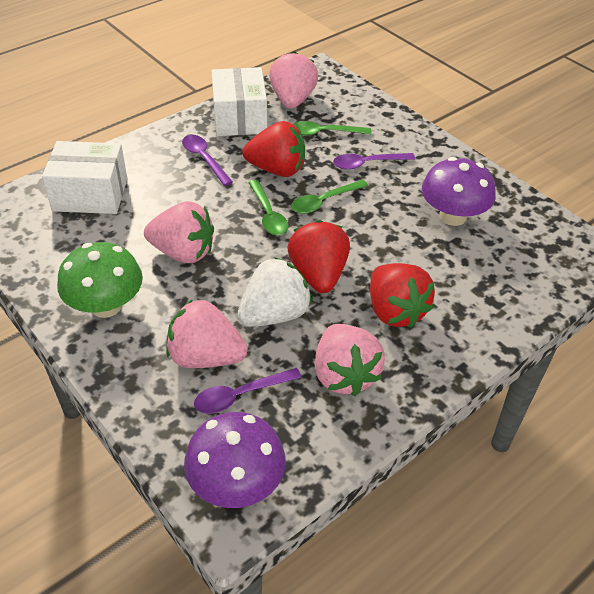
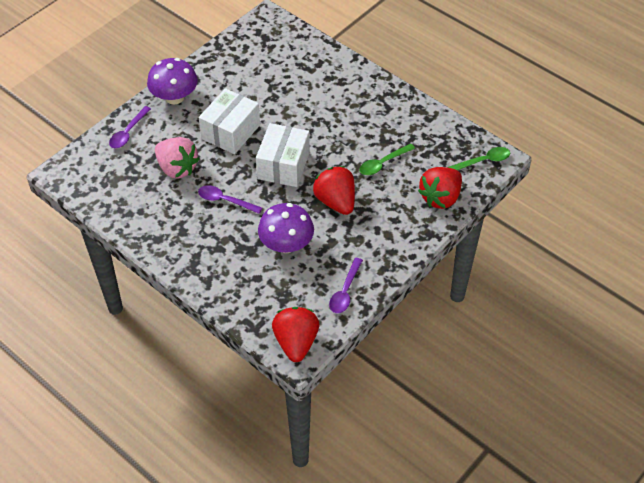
green mushroom: [57,242,143,318] = 1 -> none = 0
green spoon: [248,180,288,235] [291,180,368,214] [293,121,372,136] = 3 -> [360,144,415,175] [448,147,510,170] = 2
pink strawberry: [144,201,214,263] [166,299,248,368] [269,51,318,109] [315,324,385,396] = 4 -> [155,137,200,179] = 1
white strawberry: [238,257,312,327] = 1 -> none = 0

